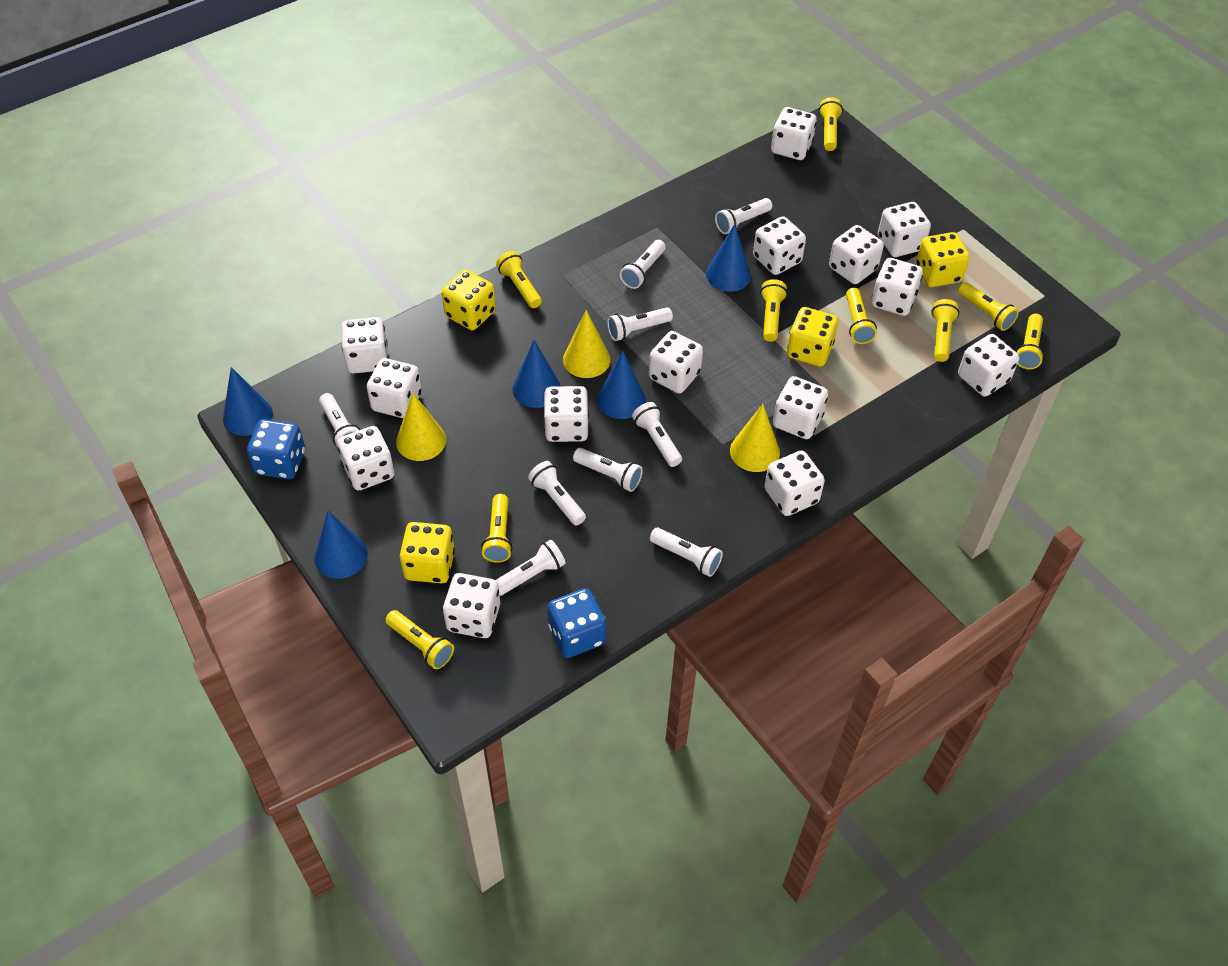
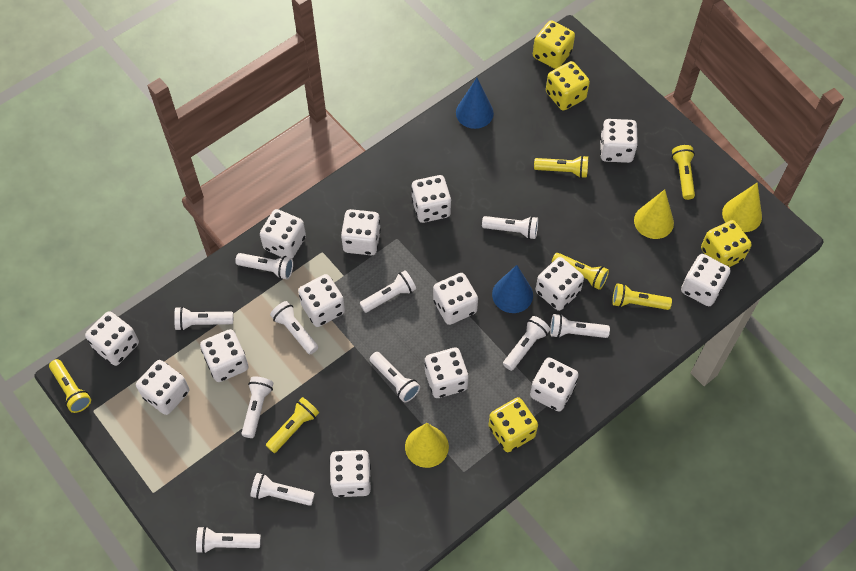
blue cone: [223,367,273,436] [314,511,368,579] [513,340,561,408] [597,351,646,419] [706,224,751,292] = 5 -> [456,78,494,129] [492,265,533,313] = 2
blue dice: [247,419,305,479] [547,588,606,658] = 2 -> none = 0
white flashlight: [319,393,360,447] [496,540,566,596] [528,461,586,526] [573,448,643,492] [607,307,673,341] [620,240,666,289] [632,402,682,467] [650,528,723,577] [715,198,772,234] = 9 -> [174,306,233,331] [196,526,261,554] [235,253,293,280] [241,376,273,438] [250,473,315,506] [270,301,318,354] [360,270,416,313] [370,352,420,403] [482,216,538,239] [503,316,550,371] [550,314,610,338] = 11
yellow flashlight: [385,610,454,669] [481,494,513,563] [496,251,542,308] [760,279,787,342] [819,97,843,151] [846,288,877,344] [931,299,959,362] [958,282,1019,331] [1015,314,1044,369] = 9 -> [49,359,91,413] [266,397,319,453] [534,155,588,178] [552,253,609,290] [612,283,672,310] [672,145,695,200] = 6

